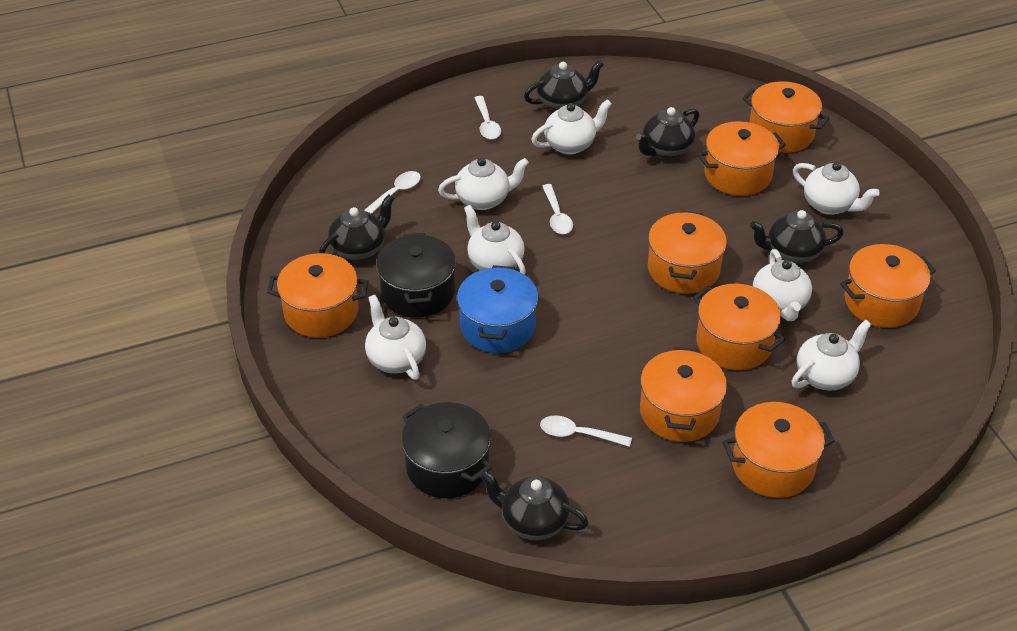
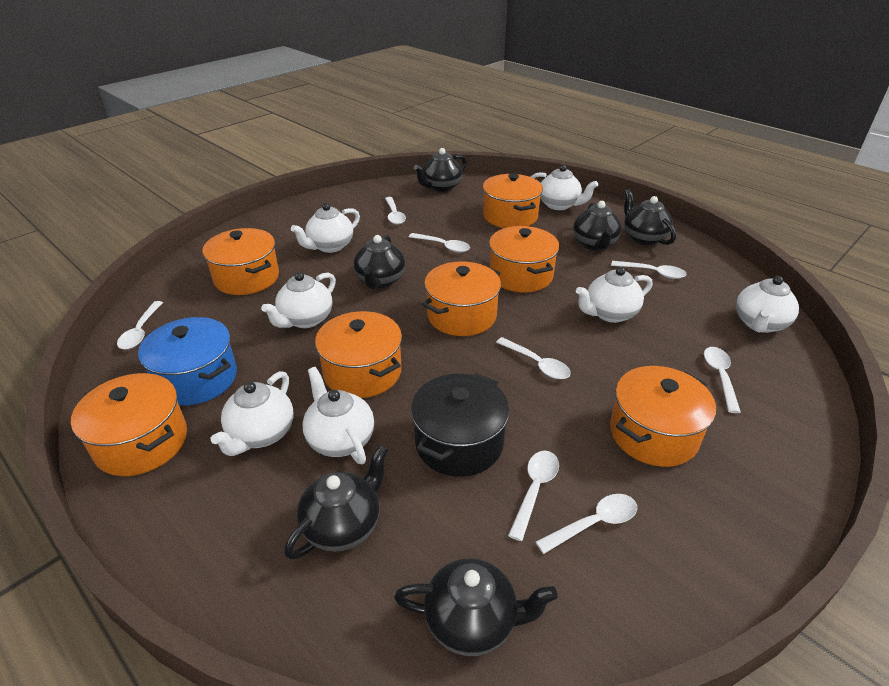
black pot: [376,233,456,318] [401,402,492,498] = 2 -> [411,373,510,477] = 1
black teapot: [319,194,394,261] [480,470,588,541] [524,60,604,111] [636,107,699,159] [750,210,844,264] = 5 -> [284,445,388,560] [354,235,405,289] [394,558,558,656] [414,148,467,192] [573,201,622,250] [624,189,676,245] = 6
orange pot: [267,253,369,338] [640,347,727,442] [648,211,727,294] [693,284,786,370] [697,121,786,196] [722,402,835,498] [742,81,830,153] [840,244,936,328] = 8 -> [71,373,187,476] [202,228,279,295] [315,311,402,398] [422,261,501,336] [483,173,543,228] [489,226,559,293] [610,366,716,467] = 7
white spoon: [364,171,421,214] [475,96,501,140] [540,415,632,447] [542,184,573,234] = 4 -> [117,301,163,350] [385,197,406,224] [409,233,470,253] [496,337,571,379] [508,451,559,541] [536,494,637,554] [611,261,687,279] [704,347,741,413] = 8

